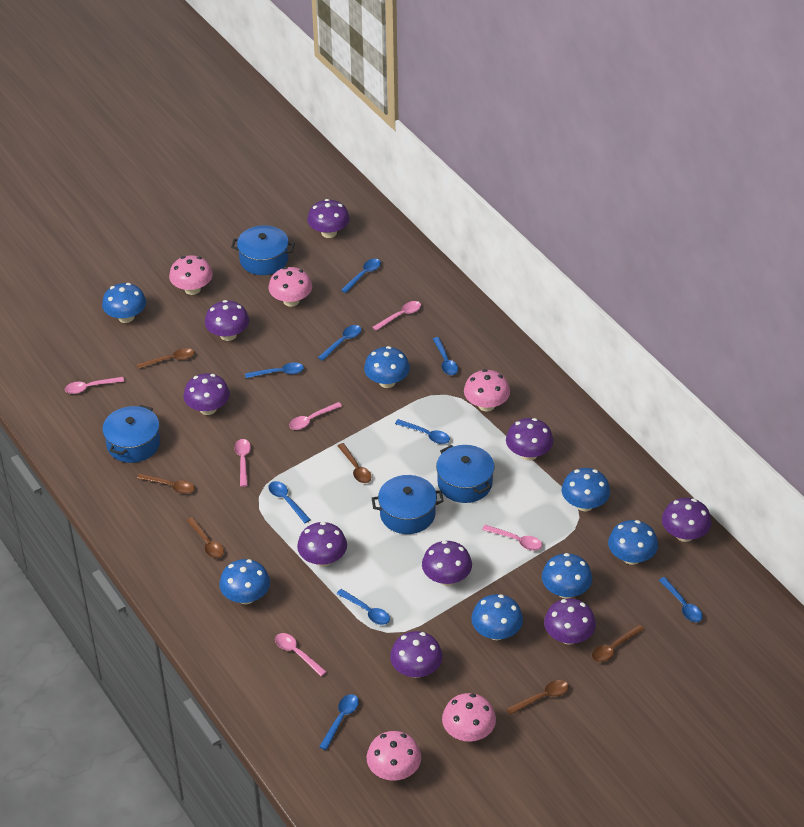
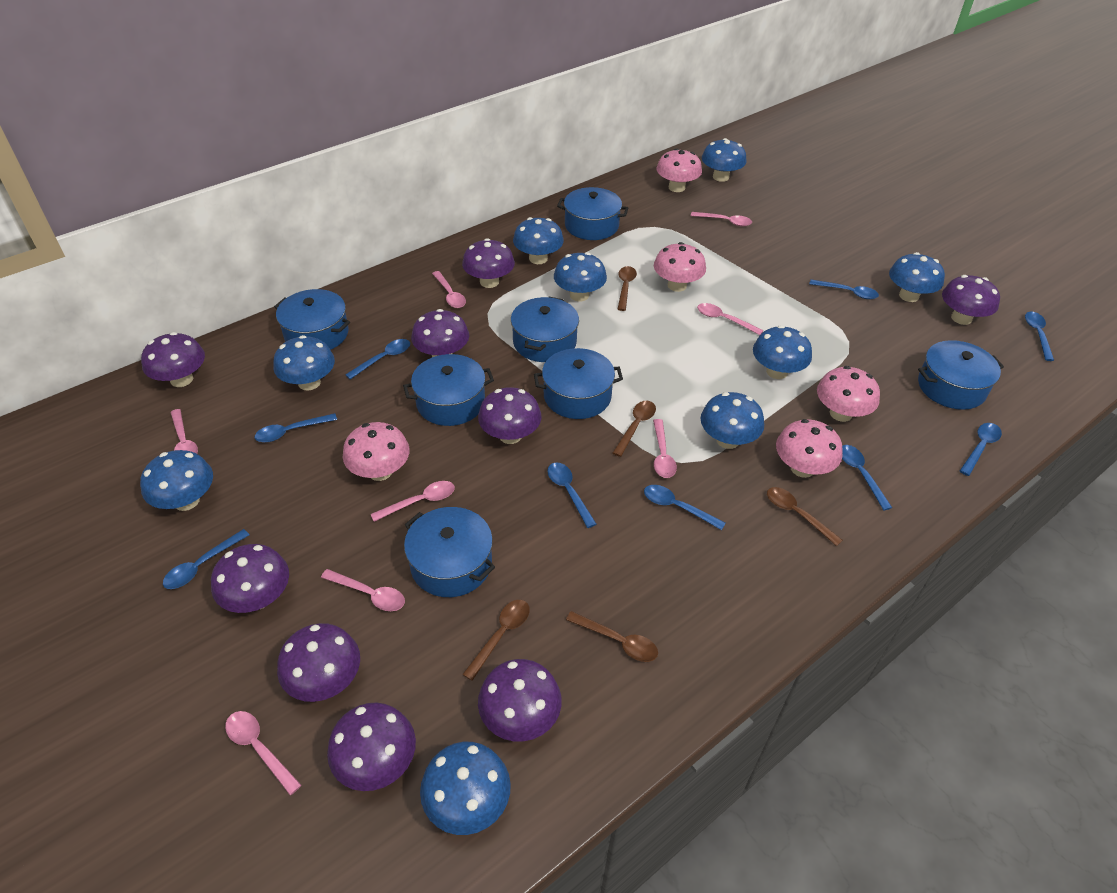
blue mushroom: [102,283,146,323] [219,559,270,604] [364,346,410,388] [471,594,523,640] [542,553,592,599] [562,468,610,511] [608,520,658,565] = 7 -> [140,450,213,511] [273,335,335,391] [420,742,511,835] [513,217,564,264] [554,252,607,301] [700,392,764,449] [702,138,747,182] [753,325,812,379] [889,252,945,302] = 9
blue pot: [102,405,160,463] [231,225,295,275] [372,475,444,534] [436,445,494,503] = 4 -> [274,289,350,350] [403,354,494,426] [404,507,495,597] [511,297,579,362] [534,348,623,419] [557,187,628,240] [918,340,1004,410] = 7
brown spoon: [137,348,194,369] [137,473,195,494] [186,517,224,558] [337,443,372,483] [506,680,569,715] [592,625,644,662] = 6 -> [462,600,530,681] [566,611,658,662] [612,401,656,457] [618,266,637,311] [767,487,843,546] = 5
pink spoon: [65,377,124,394] [234,439,251,487] [275,633,327,677] [289,402,342,430] [373,301,421,331] [482,525,542,550] = 6 -> [170,409,198,454] [225,711,302,795] [321,569,405,611] [371,481,455,522] [432,271,466,308] [653,419,677,478] [691,212,752,227] [697,303,763,335] = 8

